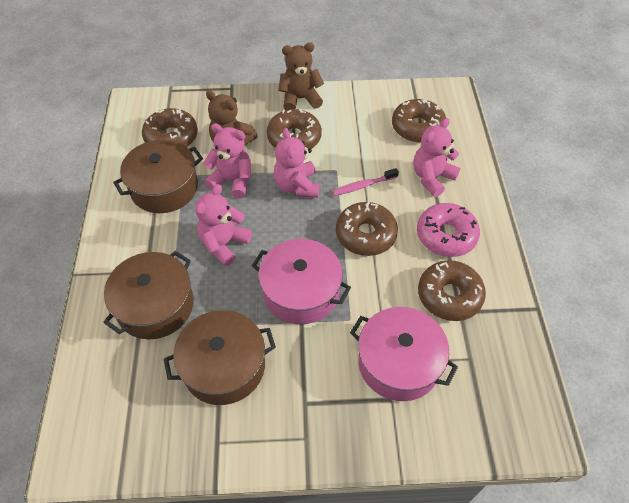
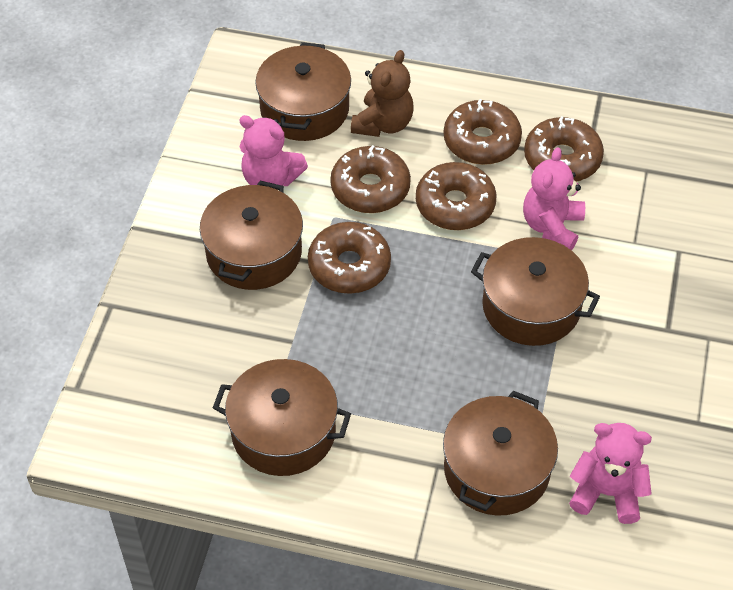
brown pot: [103,251,194,339] [113,140,203,213] [164,310,276,405] = 3 -> [200,181,303,290] [213,359,351,476] [255,42,351,141] [443,391,558,516] [471,237,600,346] = 5
brown teddy bear: [206,90,257,146] [278,43,324,110] = 2 -> [351,50,414,137] = 1
pink donut: [417,203,480,257] = 1 -> none = 0
pink pot: [251,239,351,325] [350,307,458,401] = 2 -> none = 0
pink teddy bear: [195,184,252,266] [203,123,251,199] [274,128,319,198] [413,118,460,197] = 4 -> [239,115,308,186] [523,147,585,250] [569,423,652,524] = 3
pink toothbrush: [332,168,399,196] = 1 -> none = 0

